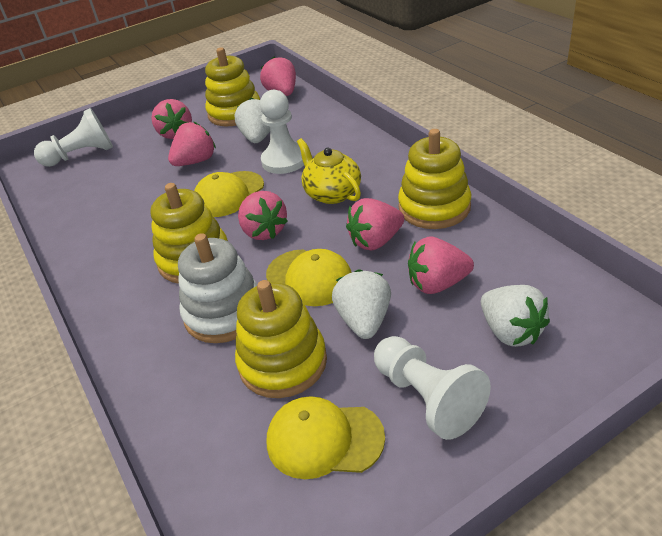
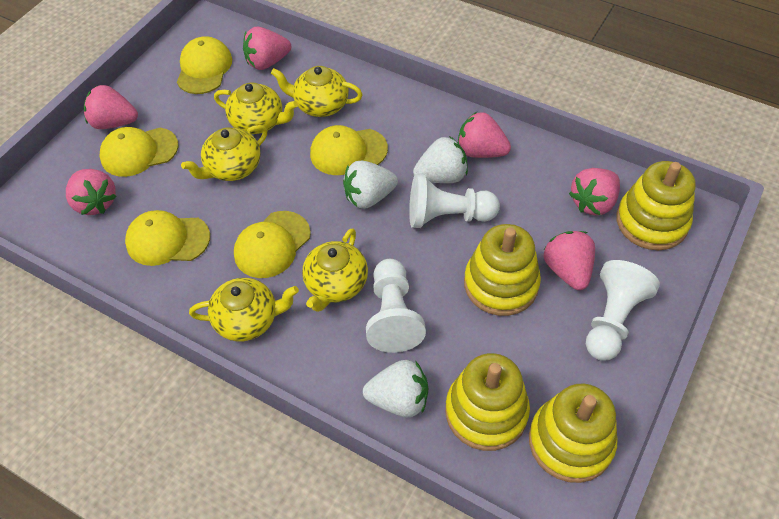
white stacking toy: [178,233,258,343] = 1 -> none = 0
yellow cap: [194,171,264,217] [266,249,352,306] [267,396,385,479] = 3 -> [100,127,178,177] [125,210,210,266] [177,36,232,94] [234,211,311,278] [310,125,388,175] = 5
yellow teapot: [297,138,361,204] = 1 -> [181,125,267,181] [189,278,299,342] [214,82,298,134] [271,66,363,117] [302,228,368,312] = 5

